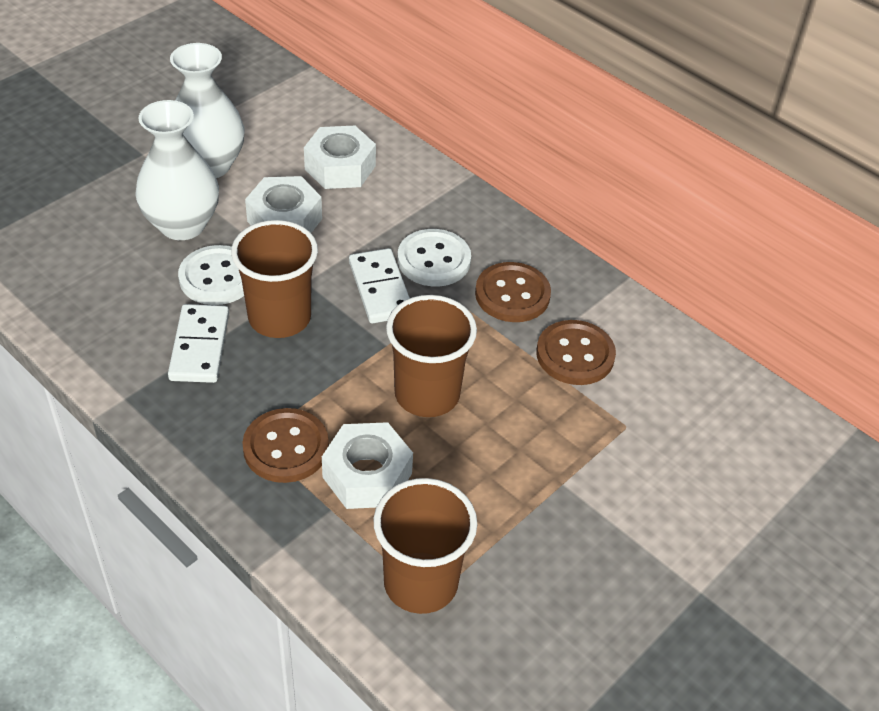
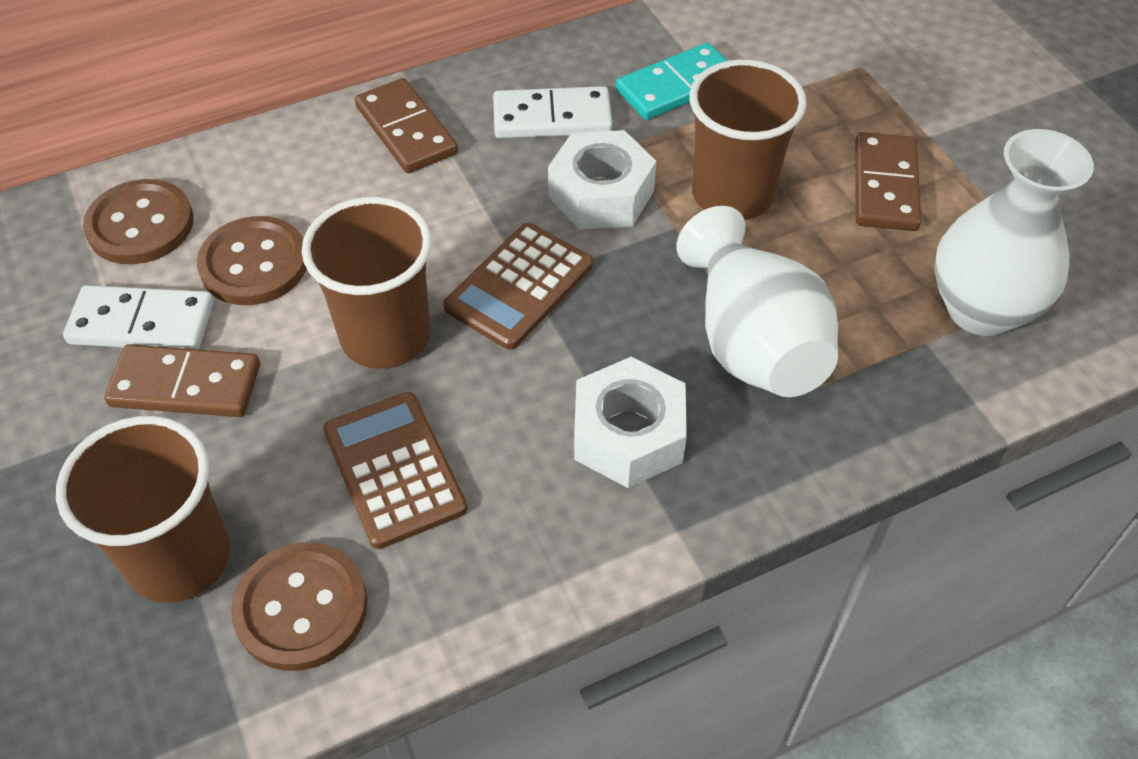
brown calculator: none = 0 -> [323,392,467,549] [443,223,593,350] = 2
brown domino: none = 0 -> [104,344,260,417] [355,78,458,173] [855,132,921,231] = 3
turquoise domino: none = 0 -> [616,43,728,120] = 1
white button: [178,245,244,305] [398,229,471,286] = 2 -> none = 0
white nut: [245,176,322,233] [304,126,376,189] [322,422,413,509] = 3 -> [548,130,656,229] [574,357,687,488] = 2

